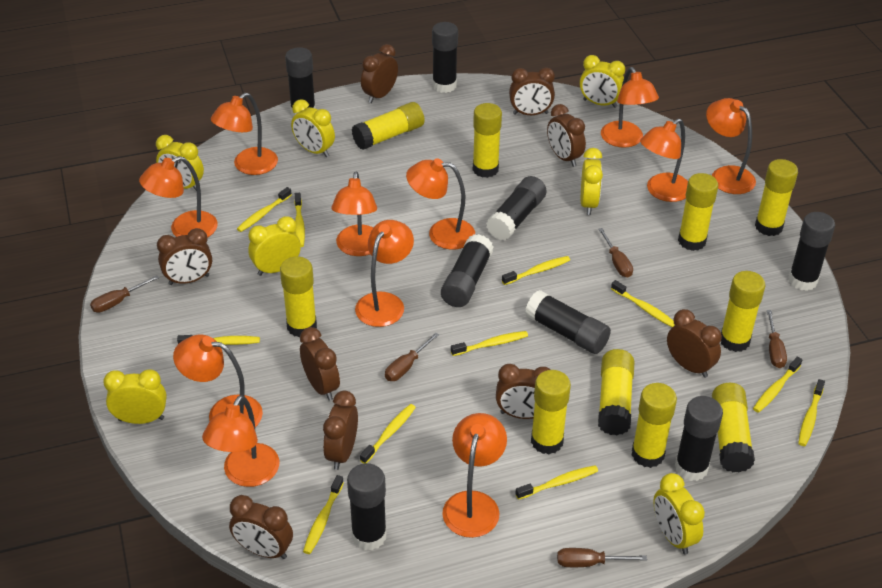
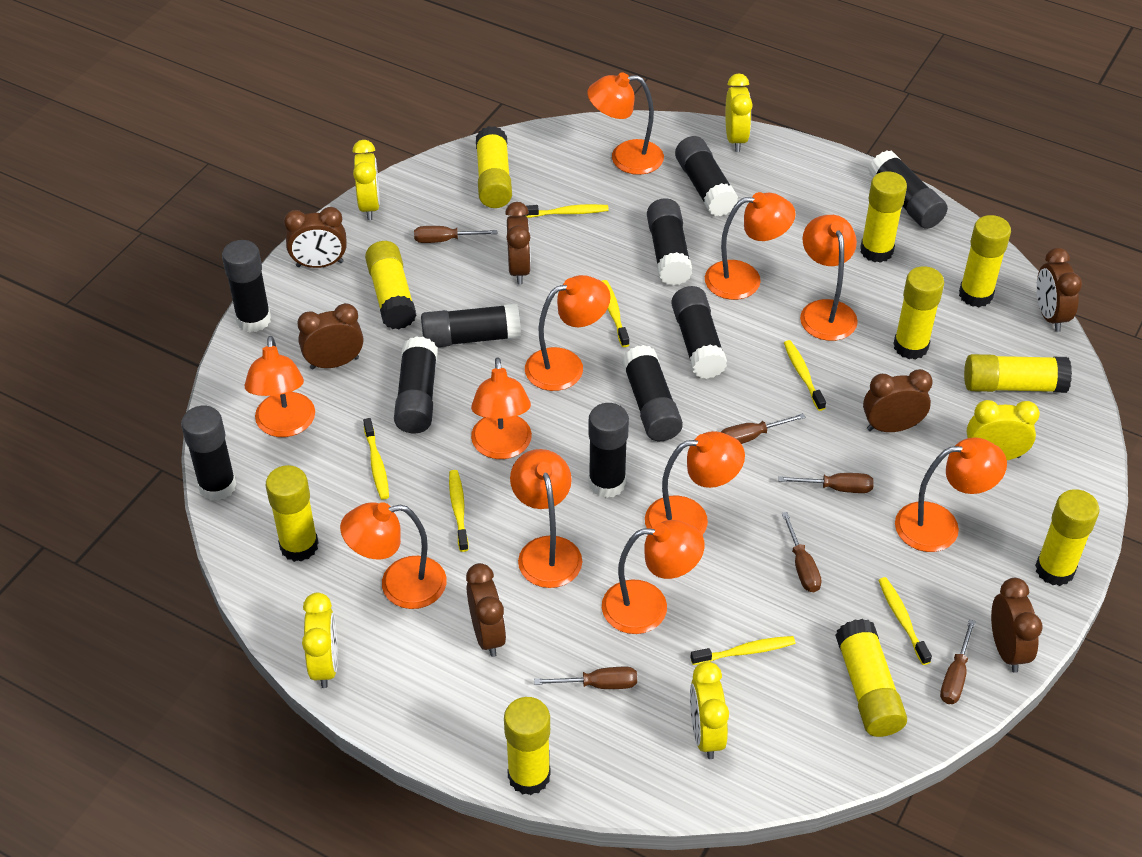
black glue stick: [285,47,316,116] [347,463,387,551] [432,22,458,93] [441,234,494,307] [486,176,547,240] [525,290,611,354] [675,396,723,481] [788,212,835,291] = 8 -> [181,406,237,501] [222,240,271,332] [394,336,437,433] [421,303,521,347] [588,403,629,498] [622,345,683,441] [647,198,692,286] [671,286,727,379] [675,136,738,216] [869,150,948,229] = 10
brown clock: [157,228,212,285] [229,495,293,559] [300,327,340,401] [323,391,358,470] [361,44,398,103] [496,364,551,419] [509,67,555,115] [547,104,586,167] [667,309,722,378] = 9 -> [284,207,347,268] [297,303,363,369] [466,563,506,657] [505,202,531,284] [863,369,933,432] [991,578,1043,673] [1037,248,1082,332] = 7
brown screwdriver: [90,275,159,313] [385,332,439,381] [557,548,647,567] [598,228,633,278] [767,310,787,368] = 5 -> [414,226,497,243] [534,667,637,689] [721,413,806,444] [779,473,874,493] [782,512,822,592] [940,619,976,704] = 6
yellow clock: [103,369,167,424] [156,135,204,191] [249,216,301,276] [291,99,335,157] [580,55,625,108] [581,148,603,215] [653,473,705,554] = 7 -> [302,593,338,688] [353,140,380,220] [690,662,729,759] [725,73,753,152] [967,400,1040,460] = 5
yellow toothbrush: [177,335,260,345] [237,187,292,232] [294,193,305,247] [303,475,344,554] [360,404,416,463] [451,331,528,356] [502,256,570,285] [515,465,598,500] [611,280,675,327] [753,357,802,413] [798,379,825,446] = 11 -> [363,418,389,500] [449,470,469,552] [525,204,609,218] [602,280,629,347] [691,636,795,665] [784,340,826,411] [878,577,932,665] = 7

